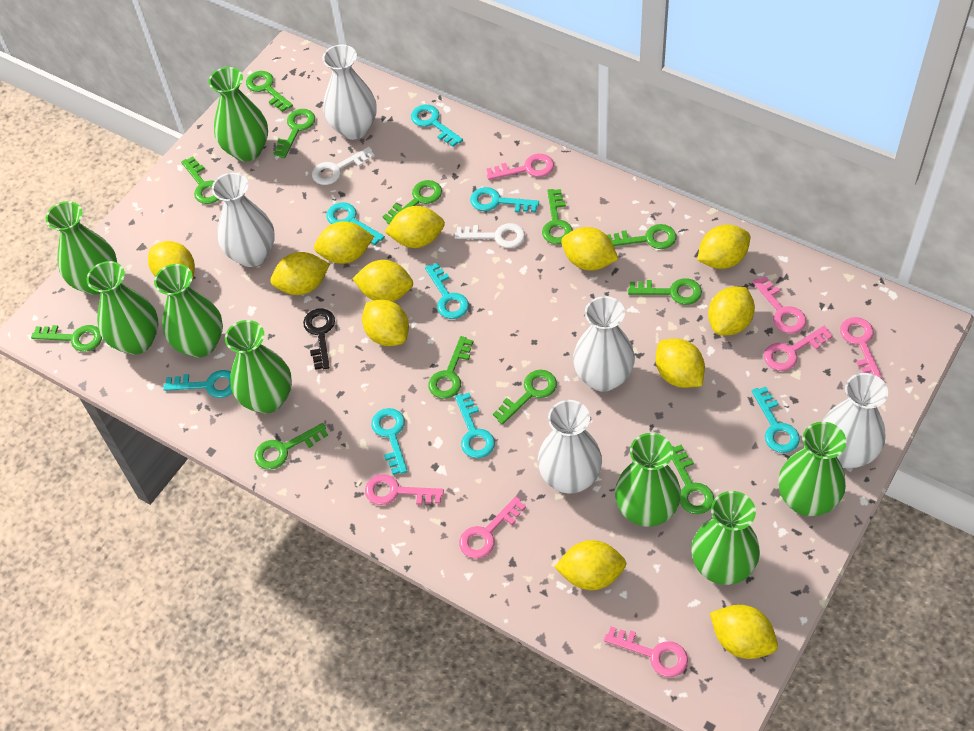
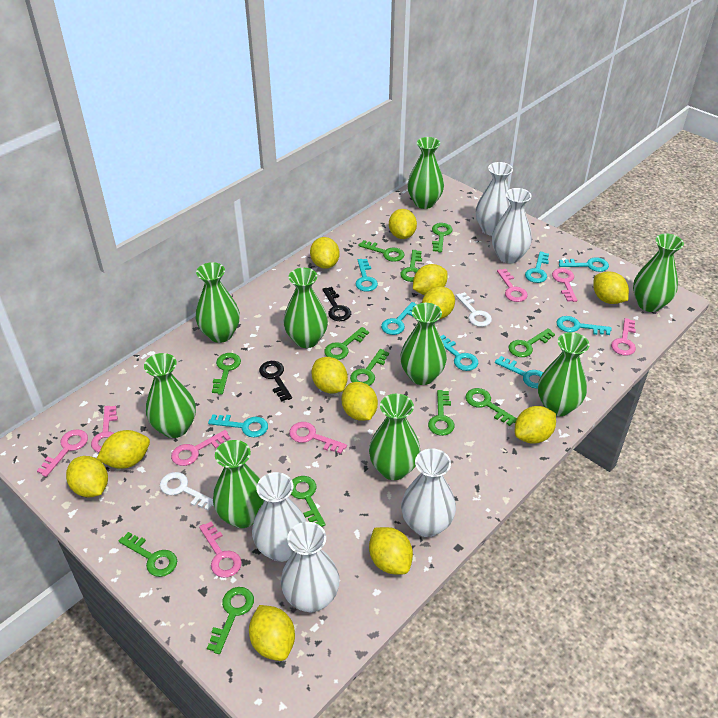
black key: [303,308,335,370] = 1 -> [259,361,292,401] [322,287,351,321] = 2
green vase: [45,201,117,295] [87,261,159,355] [154,264,223,358] [208,67,268,161] [225,320,292,414] [615,433,681,527] [692,491,760,585] [779,422,847,516] = 8 -> [144,353,196,438] [196,262,240,343] [213,440,265,528] [283,268,328,348] [369,394,421,480] [400,303,447,385] [407,137,444,209] [538,332,590,416] [633,234,684,312] = 9
pink key: [365,474,444,505] [459,496,526,559] [487,154,554,180] [604,626,688,677] [752,276,806,334] [764,326,832,371] [840,317,882,379] = 7 -> [37,429,88,477] [91,406,118,452] [171,430,230,466] [199,522,242,578] [289,422,347,454] [497,269,528,302] [552,268,577,302] [611,318,636,356] = 8

